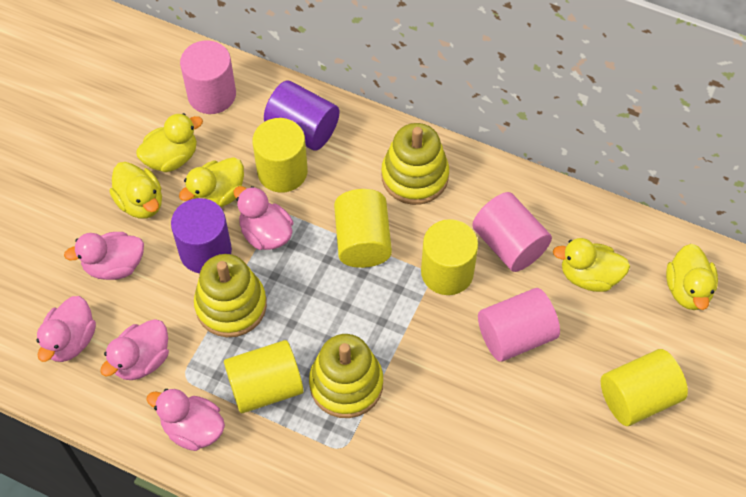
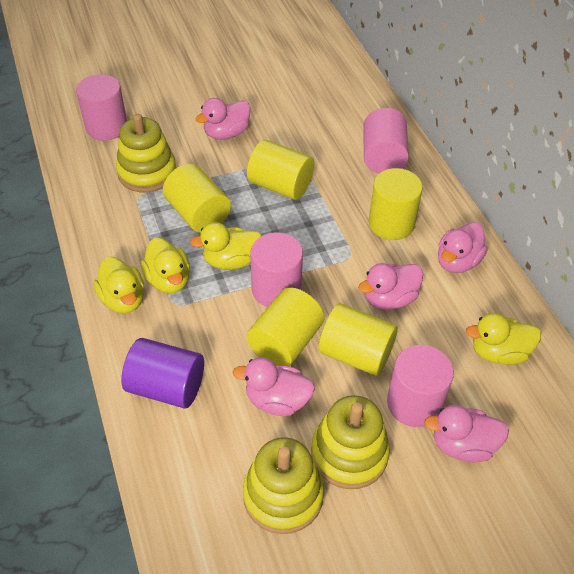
pink cylinder: [180,40,236,114] [472,192,552,272] [478,288,560,362] = 3 -> [76,74,127,141] [250,233,303,307] [363,108,409,173] [387,345,454,427] = 4
purple cylinder: [171,198,232,274] [264,80,339,151] = 2 -> [121,338,204,409] = 1
yellow duck: [109,162,162,219] [136,113,203,172] [179,157,244,207] [553,238,630,292] [666,244,718,310] = 5 -> [94,257,144,314] [141,237,190,293] [190,222,262,270] [466,313,541,365] = 4

